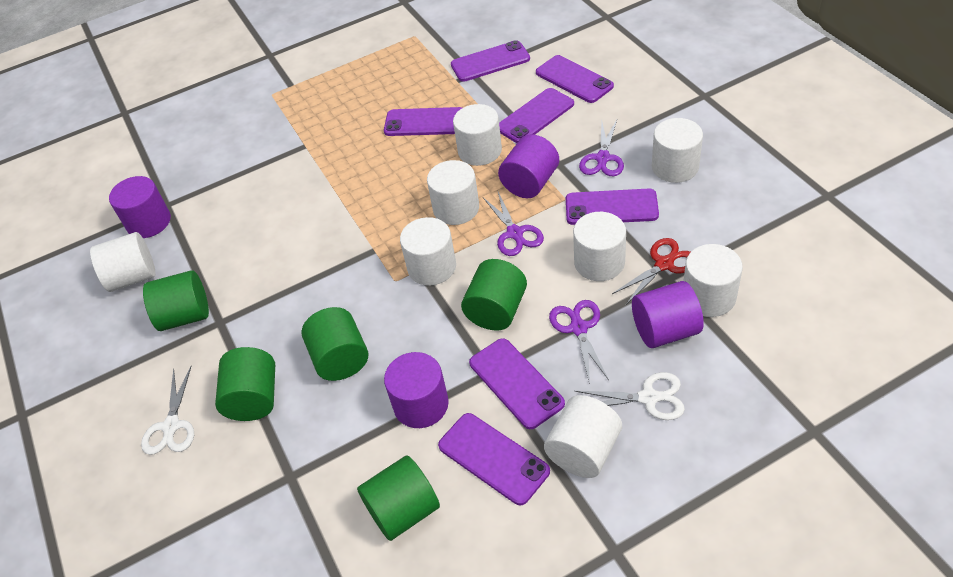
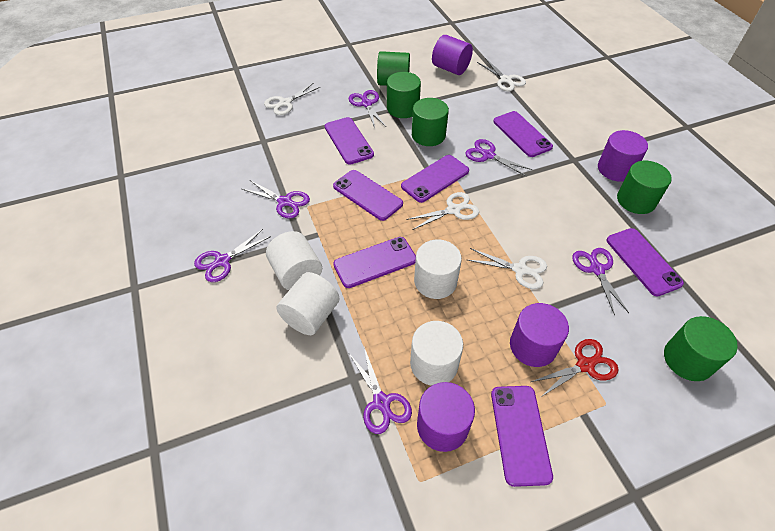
purple scissors: [483,192,544,256] [549,300,609,384] [579,120,624,176] = 3 -> [194,229,271,282] [242,180,310,219] [349,90,386,128] [349,347,412,434] [465,139,532,176] [573,248,629,315] = 6
white cylinder: [90,232,155,292] [400,217,456,286] [427,160,479,225] [453,104,502,166] [544,395,622,478] [573,212,626,281] [652,118,703,183] [684,244,743,317] = 8 -> [266,231,322,290] [276,272,340,335] [410,321,463,386] [414,240,462,299] = 4
white scissors: [141,367,194,455] [575,372,685,420] = 2 -> [264,83,320,115] [406,192,479,230] [468,248,547,289] [477,58,526,91] = 4

